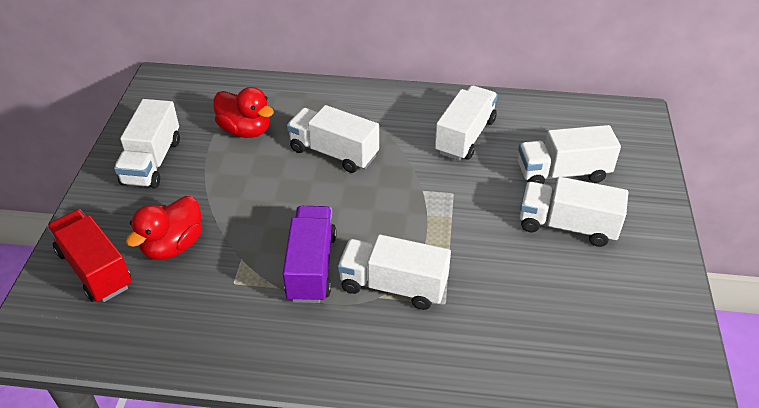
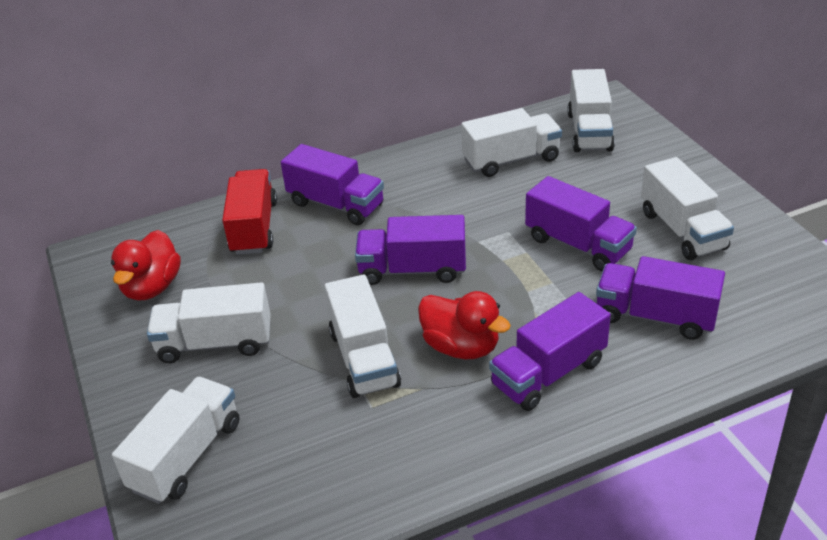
purple truck: [283,206,337,303] = 1 -> [281,144,384,225] [355,215,466,285] [489,292,611,411] [525,176,637,271] [596,256,725,340] = 5

